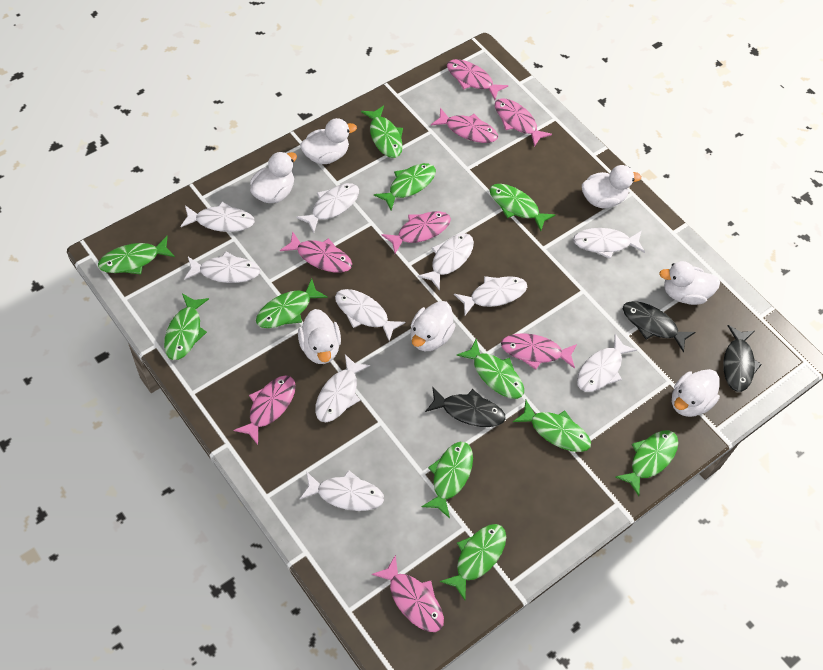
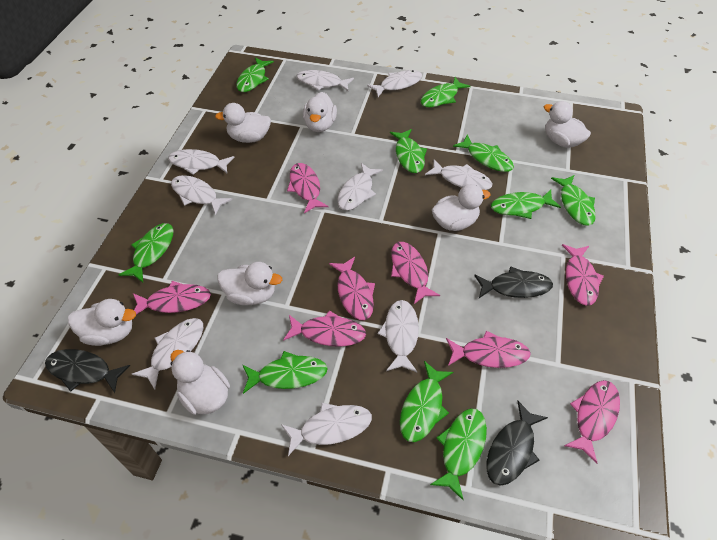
green fish: [98,236,175,274] [164,293,209,360] [256,279,328,328] [361,105,403,158] [374,163,436,210] [422,442,473,518] [440,524,506,600] [456,339,524,399] [490,184,555,231] [513,400,591,452] [615,430,678,496] = 11 -> [119,223,173,283] [236,57,274,92] [243,351,328,394] [390,129,427,173] [400,361,453,442] [421,77,470,108] [430,408,487,500] [453,135,514,172] [491,190,561,219] [551,175,596,226] = 10
white fish: [180,202,255,232] [184,251,260,283] [296,183,359,233] [300,470,384,511] [315,354,370,422] [335,289,406,341] [417,233,474,291] [454,276,527,315] [573,228,645,259] [577,334,637,392] = 10 -> [132,318,203,390] [168,149,234,175] [171,175,232,215] [281,403,372,456] [297,70,354,91] [338,163,383,210] [367,70,422,97] [377,300,419,372] [425,159,492,190] = 9

